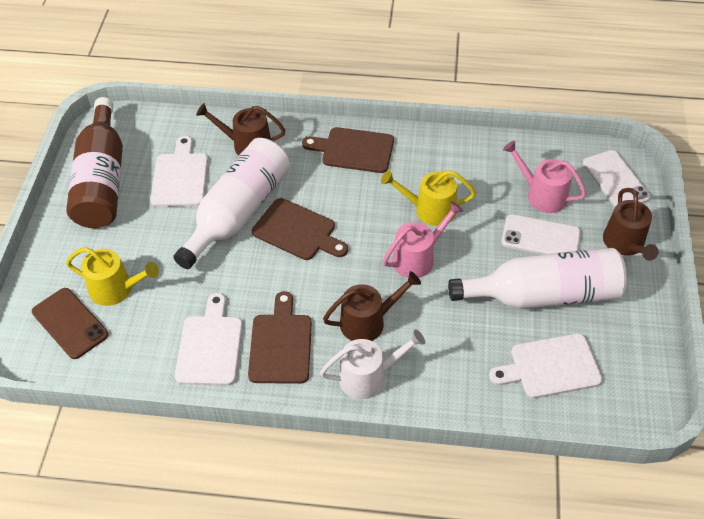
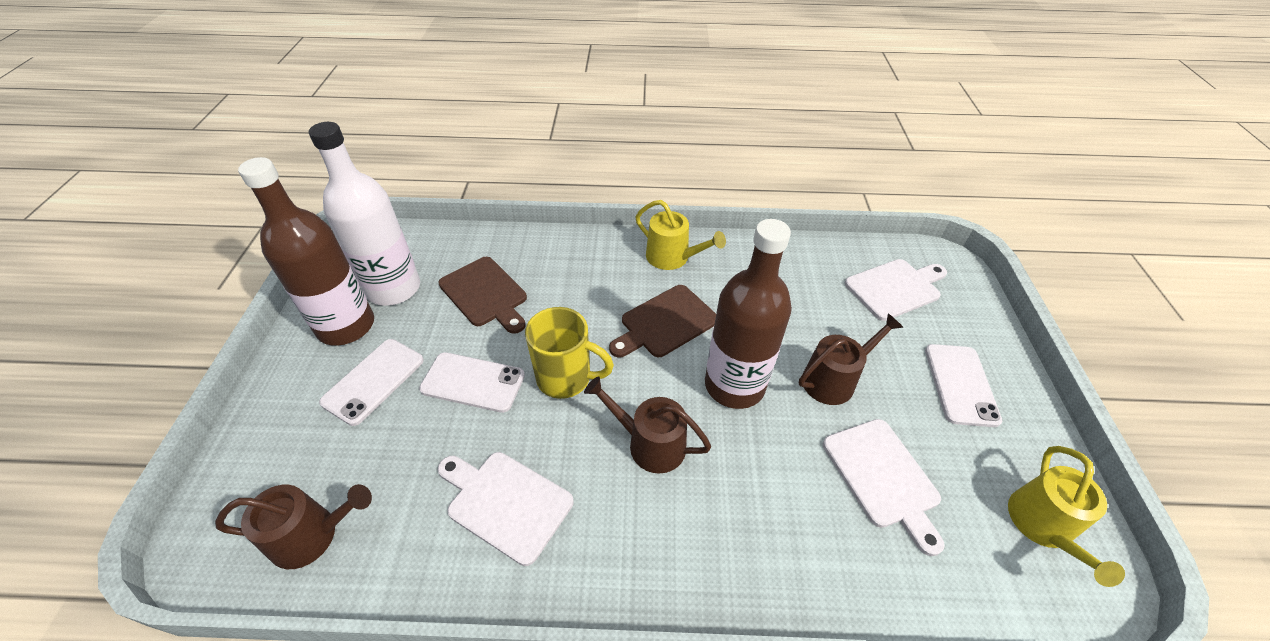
brown bottle: [66,97,123,228] = 1 -> [238,157,374,346] [705,219,792,409] = 2
brown cutting board: [248,291,312,384] [252,198,348,260] [302,127,394,173] = 3 -> [438,257,527,334] [609,285,716,358] = 2
brown phone: [32,288,109,359] = 1 -> none = 0
pink watering can: [383,201,463,278] [503,140,586,213] = 2 -> none = 0
white bottle: [173,138,290,269] [448,248,627,309] = 2 -> [309,122,420,306] = 1
white phone: [501,214,581,255] [583,150,651,207] = 2 -> [319,339,424,426] [419,352,525,413] [925,344,1002,427] = 3
white watering can: [320,329,425,399] = 1 -> none = 0
yellow mug: none = 0 -> [525,307,614,399] = 1

